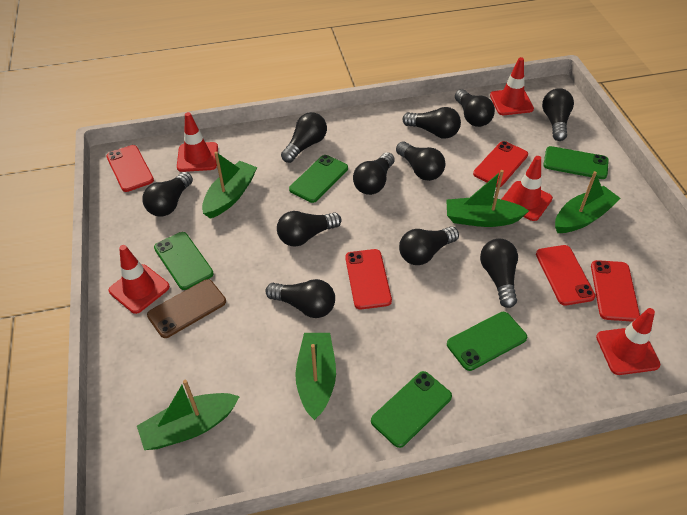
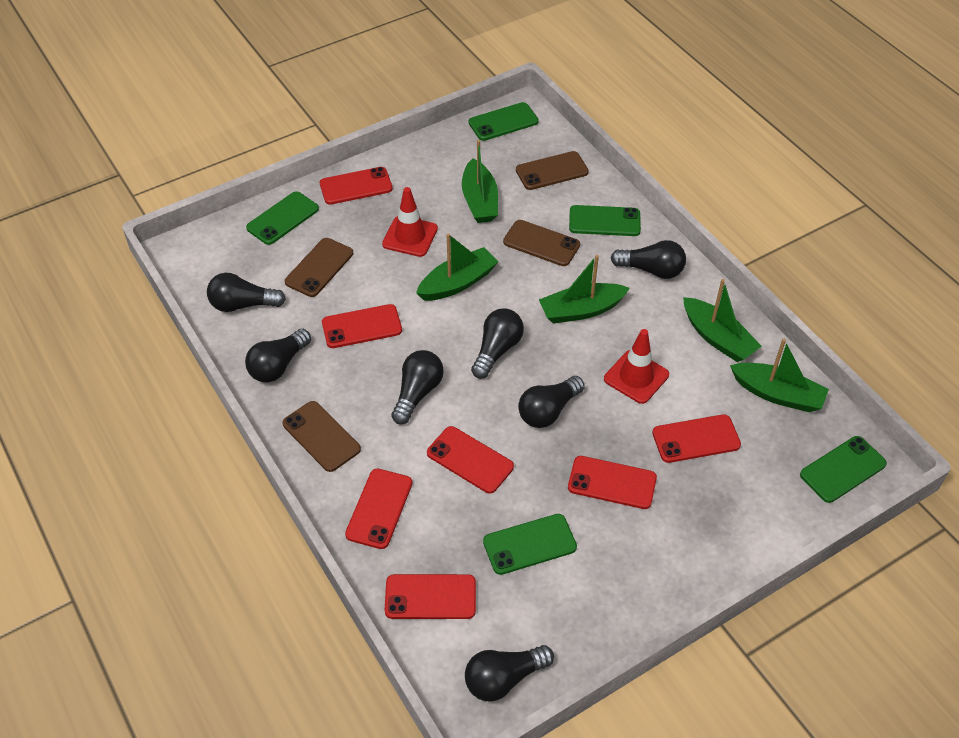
black light bulb: [142,172,193,217] [266,279,335,318] [277,211,342,247] [281,112,327,163] [353,152,395,195] [396,142,445,181] [399,226,459,265] [403,107,461,139] [455,89,495,127] [480,239,518,308] [542,88,574,141] = 11 -> [207,273,286,312] [245,329,311,382] [391,350,444,424] [465,645,554,701] [471,308,524,379] [518,376,585,428] [611,240,686,279] = 7
brown phone: [147,279,226,338] = 1 -> [282,401,361,472] [285,238,353,297] [503,220,580,266] [516,151,589,190] = 4
red phone: [106,145,154,192] [345,249,392,309] [473,141,528,187] [536,245,596,306] [591,260,640,322] = 5 -> [320,167,393,205] [322,304,402,348] [345,469,412,549] [385,574,476,619] [427,426,514,494] [568,456,657,509] [652,414,741,463] = 7
red traffic cone: [109,245,170,314] [177,112,218,172] [490,57,534,115] [501,156,553,221] [596,308,660,375] = 5 -> [382,187,438,257] [604,329,669,404] = 2

